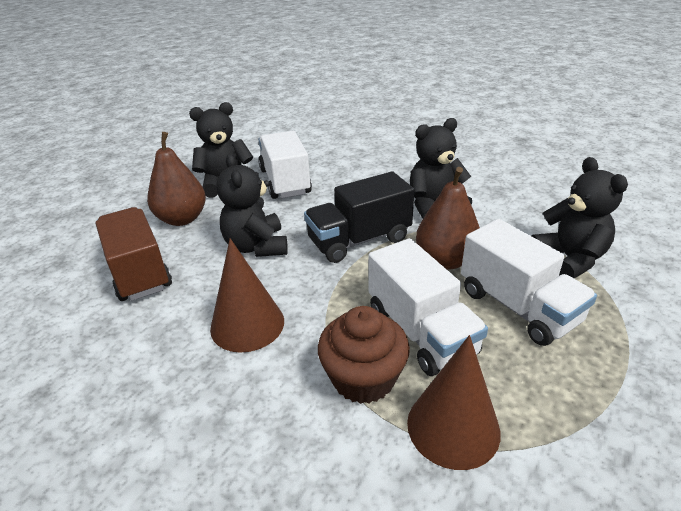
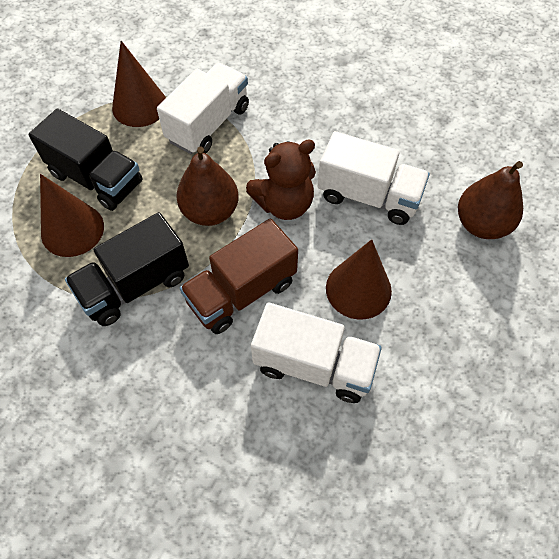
black teddy bear: [189,102,253,198] [217,154,288,257] [410,118,472,219] [531,157,628,279] = 4 -> none = 0
black truck: [304,171,415,263] = 1 -> [28,109,142,211] [65,212,189,326] = 2
brown cone: [210,238,284,353] [407,335,501,470] = 2 -> [40,174,104,257] [112,41,166,127] [326,239,392,319] = 3
brown cupcake: [318,306,410,404] = 1 -> none = 0
brown teddy bear: none = 0 -> [246,139,316,220] = 1

